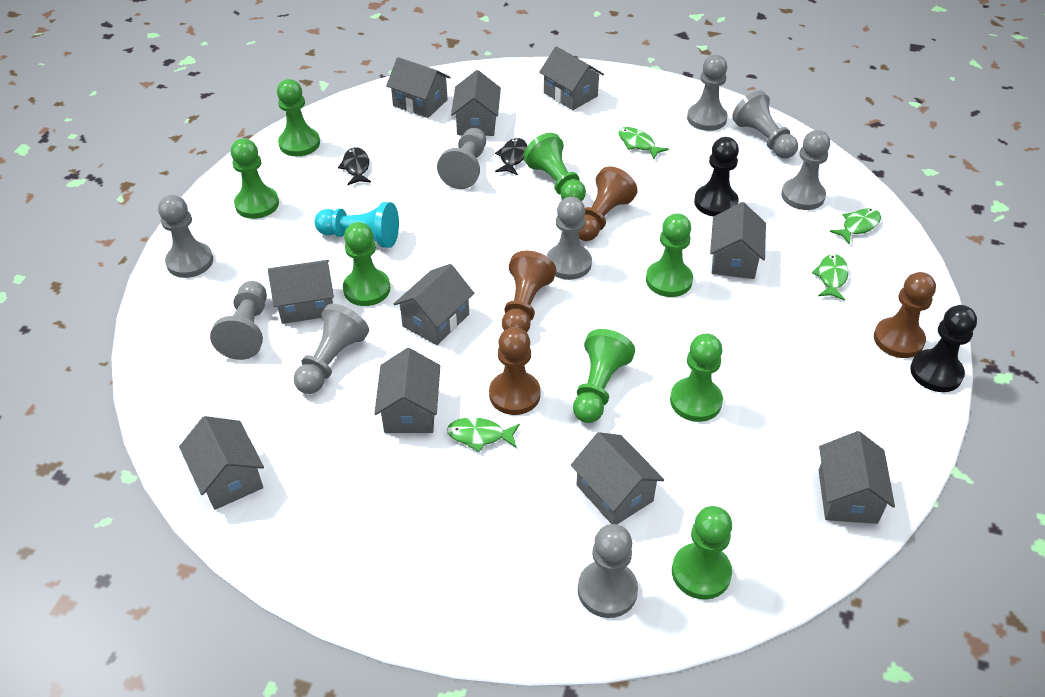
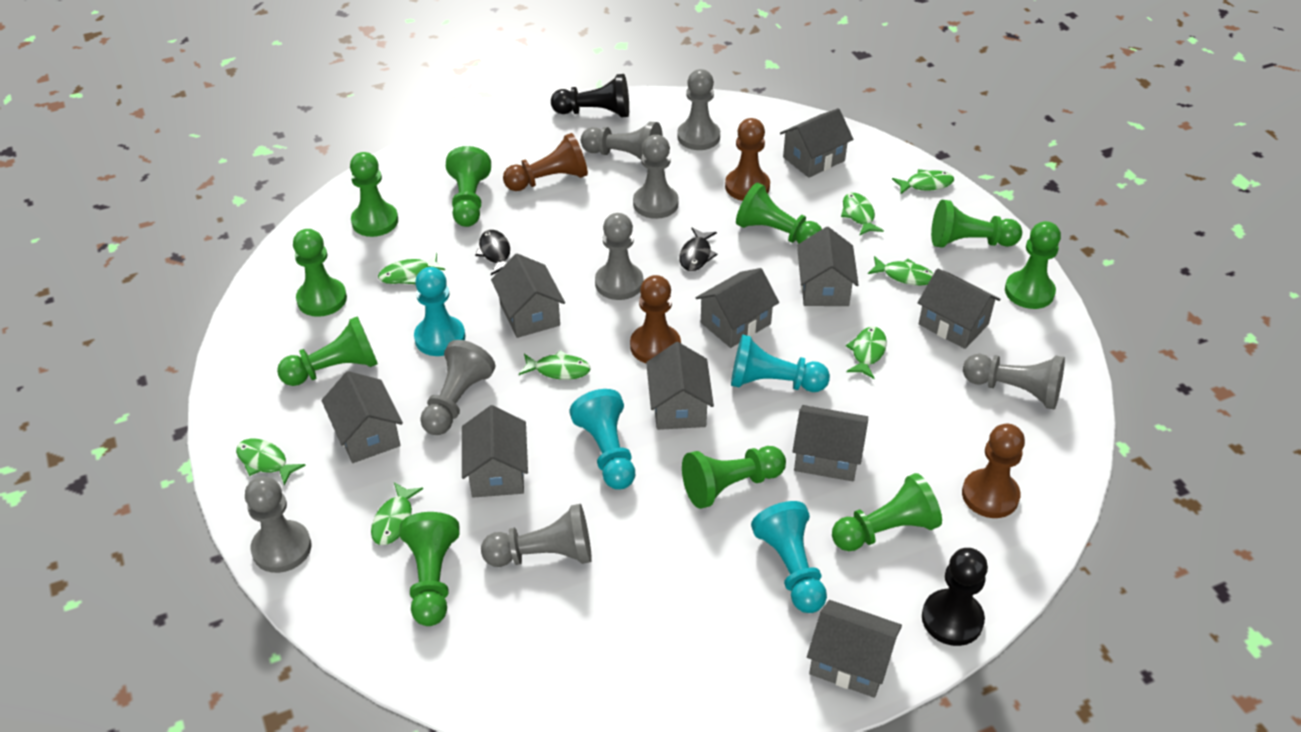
green fish: [447,417,520,452] [618,127,669,160] [812,254,849,301] [830,208,881,244] = 4 -> [236,439,306,486] [371,482,423,545] [378,253,445,284] [519,350,590,380] [841,193,884,236] [846,327,887,379] [868,256,933,285] [892,169,954,195] = 8
green pawn: [231,138,279,219] [277,79,320,156] [343,222,390,306] [524,133,586,201] [573,329,635,423] [646,213,693,297] [670,333,723,422] [672,506,732,600] = 8 -> [277,316,378,386] [293,229,347,317] [350,152,398,237] [400,512,460,626] [446,146,491,227] [682,446,786,509] [736,183,822,244] [832,473,942,551] [931,200,1022,248] [1005,221,1061,309] = 10
grey pawn: [158,195,213,278] [210,281,267,360] [294,304,369,394] [437,128,486,189] [547,197,592,280] [578,524,638,618] [687,55,728,131] [732,91,798,159] [781,130,830,210] = 9 -> [245,477,311,573] [420,340,496,435] [481,504,592,567] [581,122,663,160] [595,213,643,300] [633,135,679,219] [677,69,720,150] [963,354,1065,410] = 8
turquoise pawn: [314,202,399,248] = 1 -> [414,267,465,356] [570,389,635,490] [731,334,830,392] [751,501,827,613] = 4

